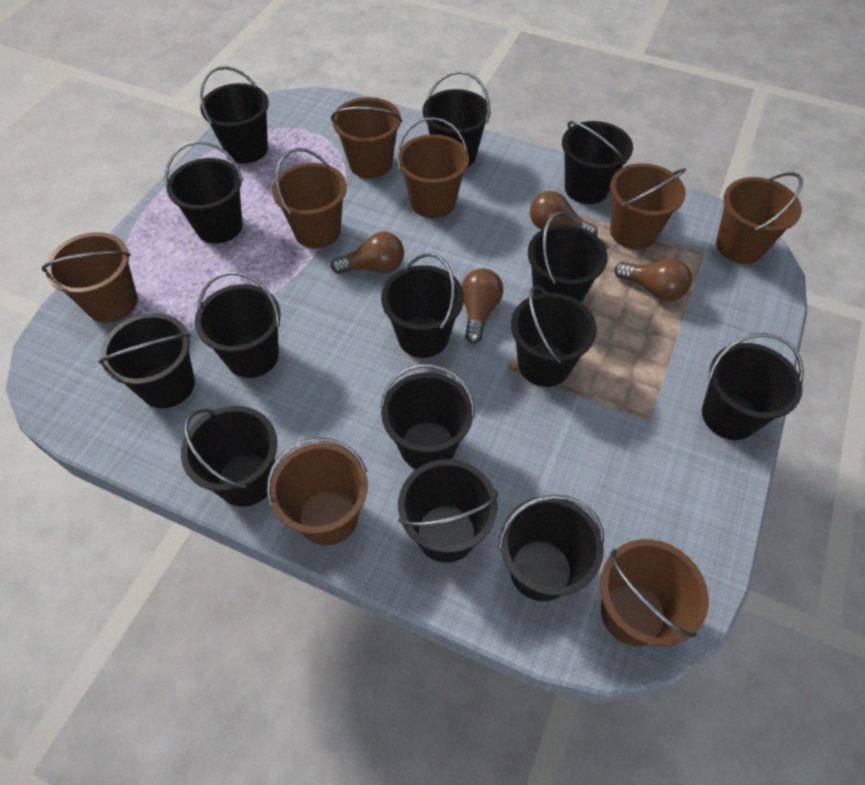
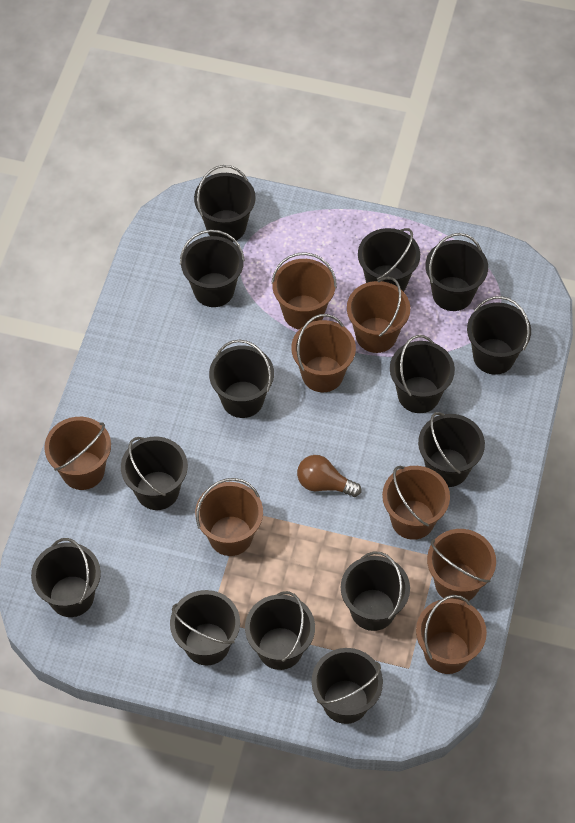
brown light bulb: [331,232,404,274] [462,268,504,343] [530,191,598,236] [614,259,692,301] = 4 -> [297,455,361,497] = 1

